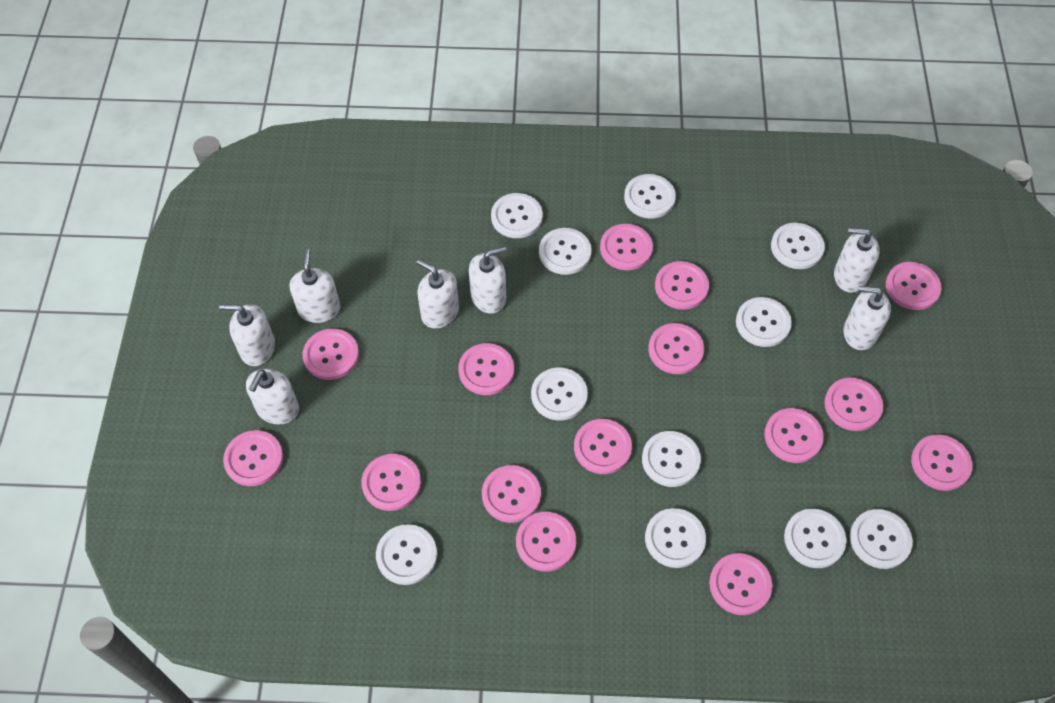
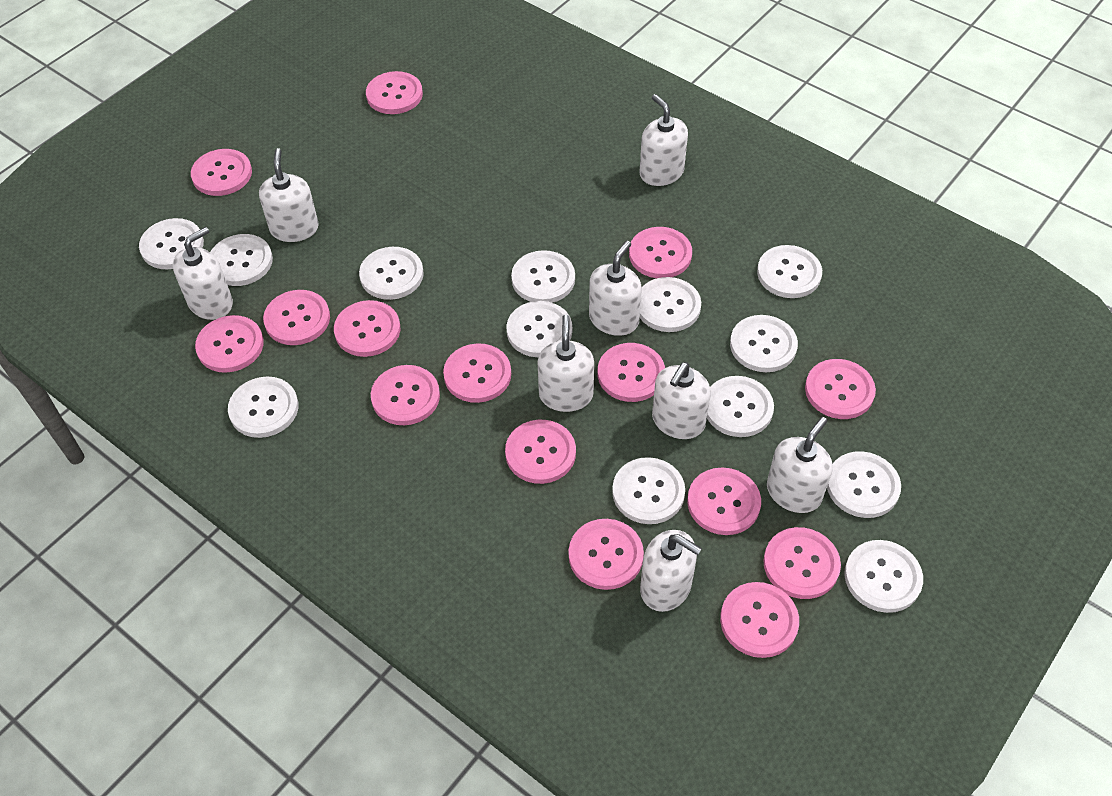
white button: [376,524,437,585] [491,193,543,238] [531,367,588,421] [539,228,592,275] [624,174,676,219] [642,431,701,487] [645,508,706,568] [736,297,792,347] [771,223,825,269] [784,509,847,568] [850,509,913,569] = 11 -> [139,218,204,269] [210,234,273,286] [228,377,298,438] [359,247,424,300] [506,301,572,357] [511,250,575,303] [612,457,685,524] [640,277,701,332] [707,376,774,437] [730,315,798,372] [757,245,822,298] [827,451,901,518] [844,540,923,613] = 13
white soap dispenser: [219,304,275,366] [246,369,299,425] [289,249,340,323] [417,259,459,329] [469,246,507,313] [834,228,880,293] [843,286,891,350] = 7 -> [173,227,233,320] [259,148,319,242] [538,315,594,412] [589,241,642,336] [639,94,688,186] [640,530,702,612] [652,362,711,439] [767,417,833,513] = 8

